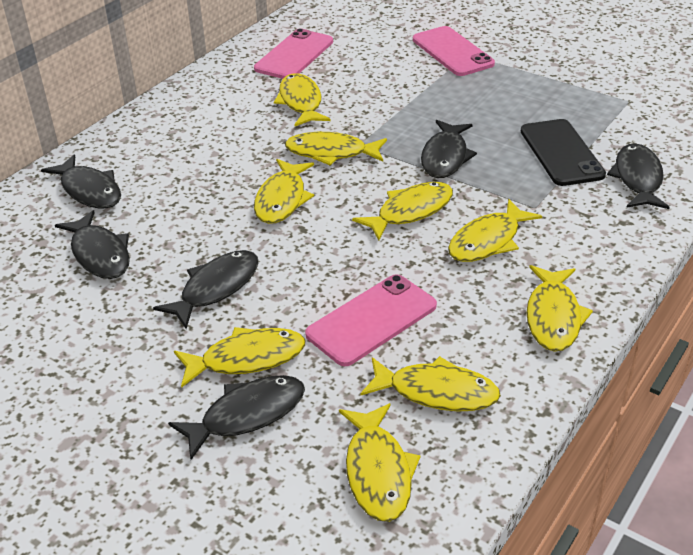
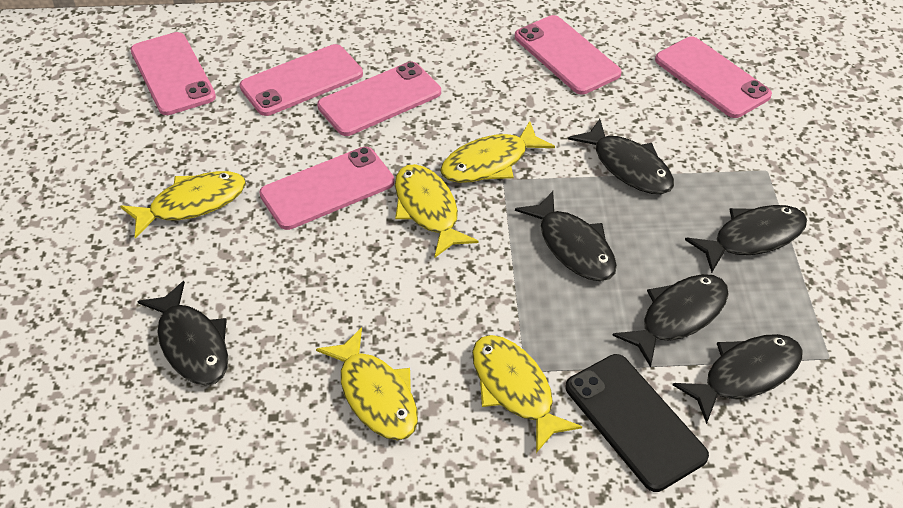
pink phone: [254,28,333,79] [305,274,437,366] [413,26,495,76] = 3 -> [131,32,216,115] [240,44,363,116] [259,147,395,230] [317,62,441,136] [515,15,622,94] [655,36,772,118] = 6
yellow fish: [174,327,305,388] [254,159,314,224] [274,73,331,126] [285,132,387,165] [339,403,421,522] [352,182,453,240] [361,356,501,412] [448,199,542,262] [526,265,593,352] = 9 -> [120,171,246,239] [316,327,418,440] [395,164,479,257] [440,121,555,183] [472,335,582,453] = 5

